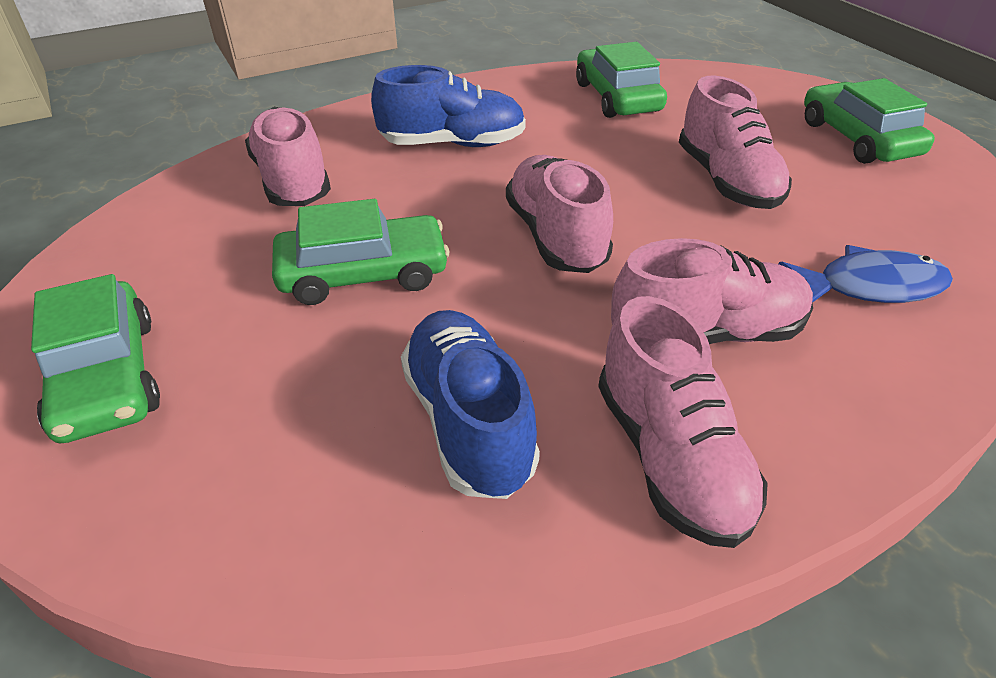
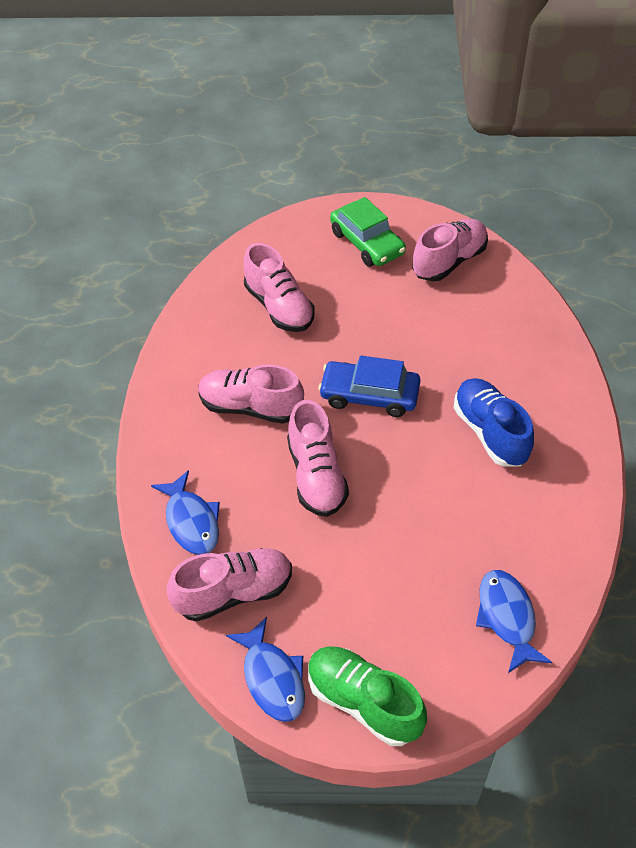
blue car: none = 0 -> [318,356,420,417] = 1
blue fish: [779,245,953,303] = 1 -> [151,470,220,555] [226,617,305,722] [476,570,552,673] = 3
blue shoe: [371,65,526,147] [401,310,540,499] = 2 -> [454,378,534,467] = 1
green car: [31,274,160,443] [272,199,449,305] [576,42,667,118] [804,78,935,164] = 4 -> [330,197,406,267] = 1
green shoe: none = 0 -> [308,646,427,746] = 1

